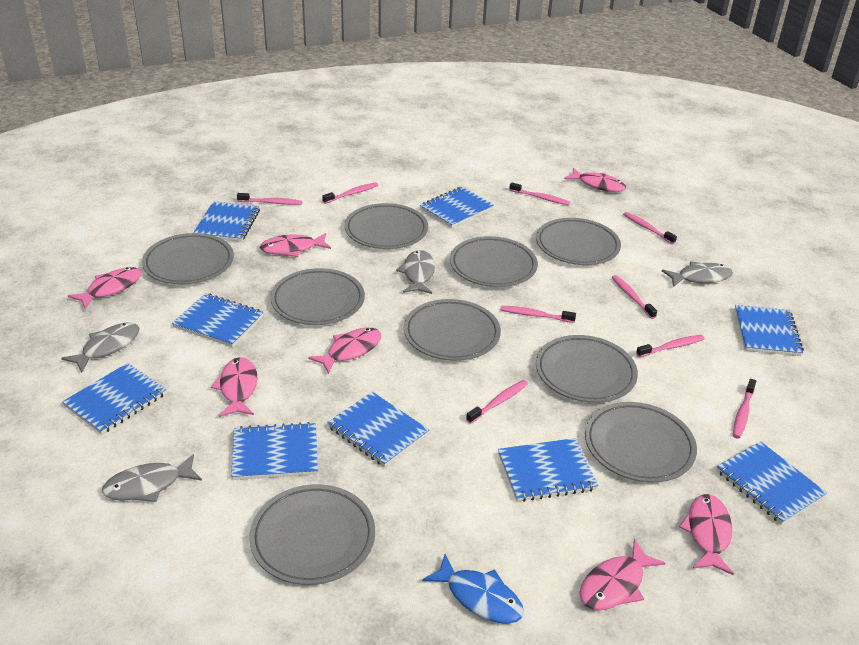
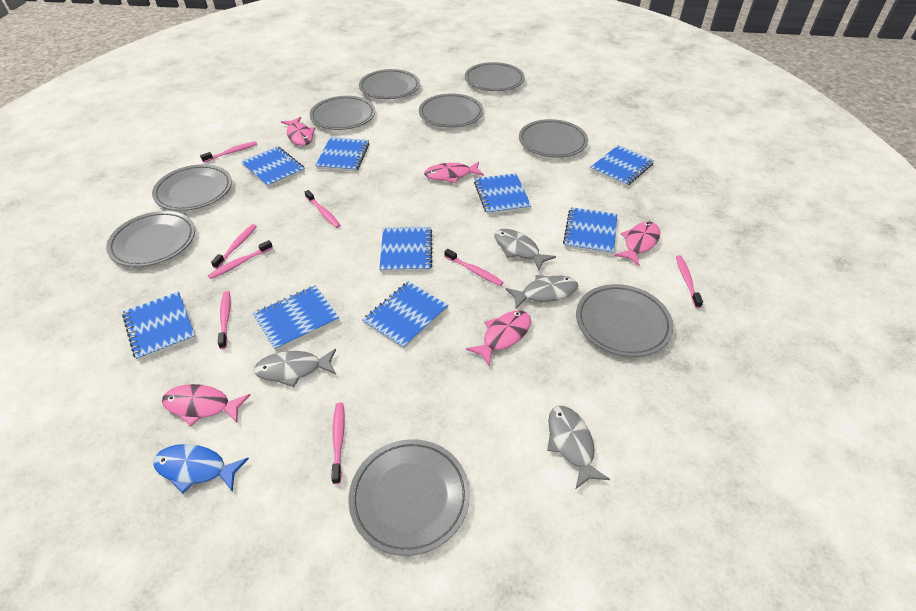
pink fish: [68,267,141,309] [211,357,258,417] [260,233,331,257] [308,327,381,374] [564,168,626,192] [580,539,665,610] [679,494,734,575] = 7 -> [162,384,250,426] [281,117,315,146] [424,162,484,183] [466,311,531,366] [614,221,660,266] = 5
pink toothbrush: [237,193,302,205] [322,182,378,204] [466,380,528,424] [500,306,576,323] [509,182,570,205] [612,275,657,319] [623,212,677,244] [636,335,704,357] [733,379,756,438] = 9 -> [200,141,257,163] [208,240,273,279] [211,224,257,269] [218,291,231,349] [305,190,341,228] [331,402,345,484] [444,249,503,286] [676,256,703,308] = 8

